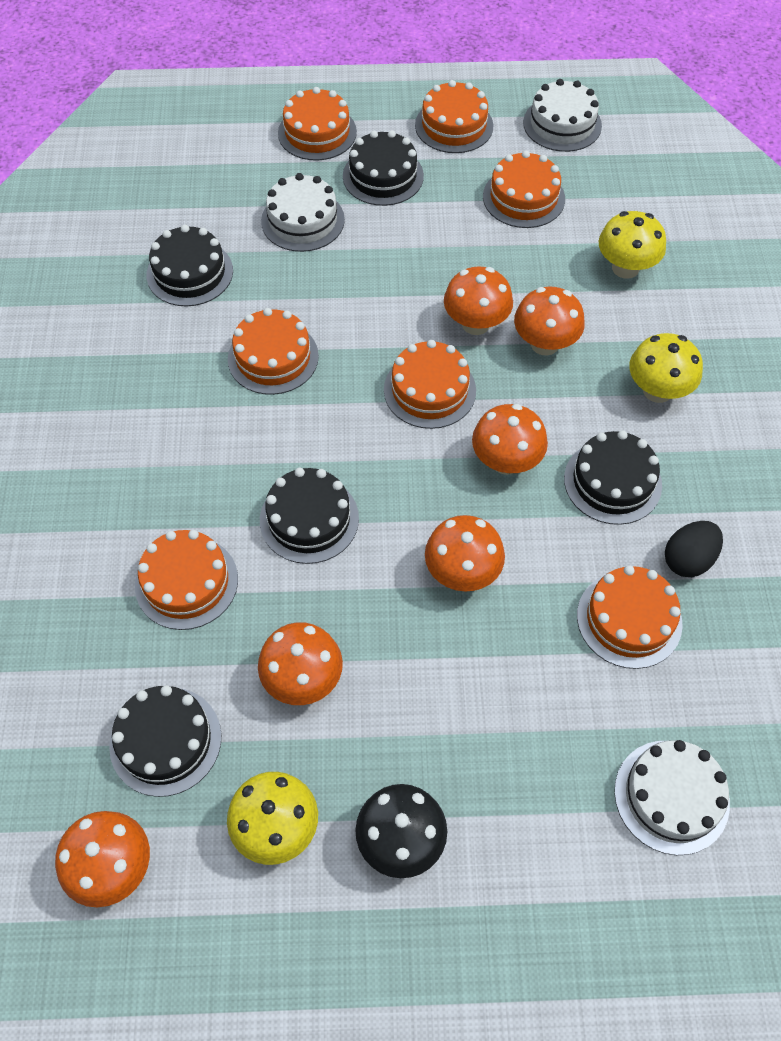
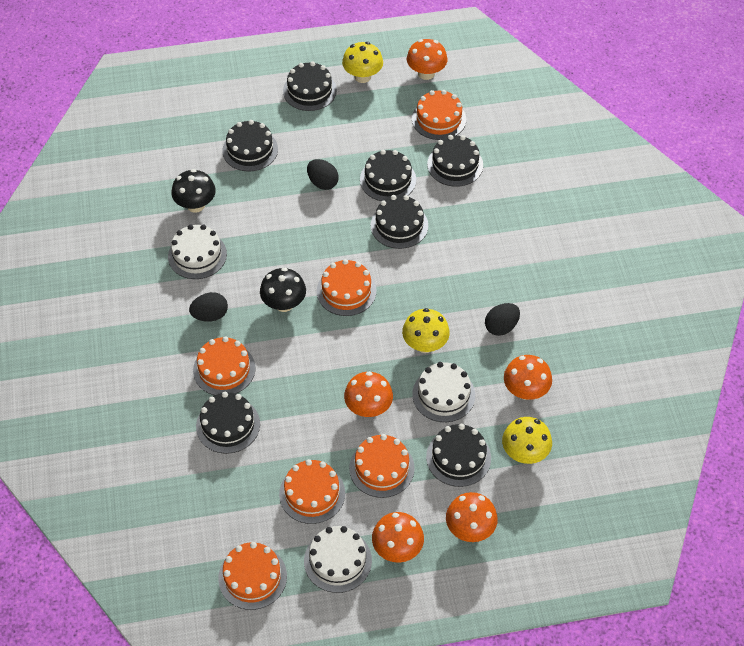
black cake: [109,685,221,797] [147,225,233,306] [260,468,359,564] [343,130,424,206] [564,430,662,525] = 5 -> [196,392,260,454] [222,120,278,172] [283,61,337,111] [360,150,416,201] [371,195,428,249] [426,424,491,487] [427,135,483,187] = 7
black egg: [665,521,723,577] = 1 -> [189,292,228,322] [307,159,339,190] [485,303,520,336] = 3
black mushroom: [355,784,447,878] = 1 -> [172,169,216,213] [260,268,306,312] = 2
orange cake: [135,530,238,630] [228,308,319,395] [278,87,357,161] [384,340,476,429] [415,80,493,153] [483,151,565,228] [577,565,683,669] = 7 -> [193,336,255,395] [218,542,287,610] [279,459,345,524] [317,259,376,316] [349,434,415,498] [412,90,466,140] = 6
orange mushroom: [55,811,150,907] [258,622,343,705] [425,515,505,591] [444,266,513,335] [472,404,548,475] [514,287,585,356] = 6 -> [344,371,393,417] [372,512,424,562] [407,39,447,80] [446,492,498,542] [504,355,552,400] = 5

